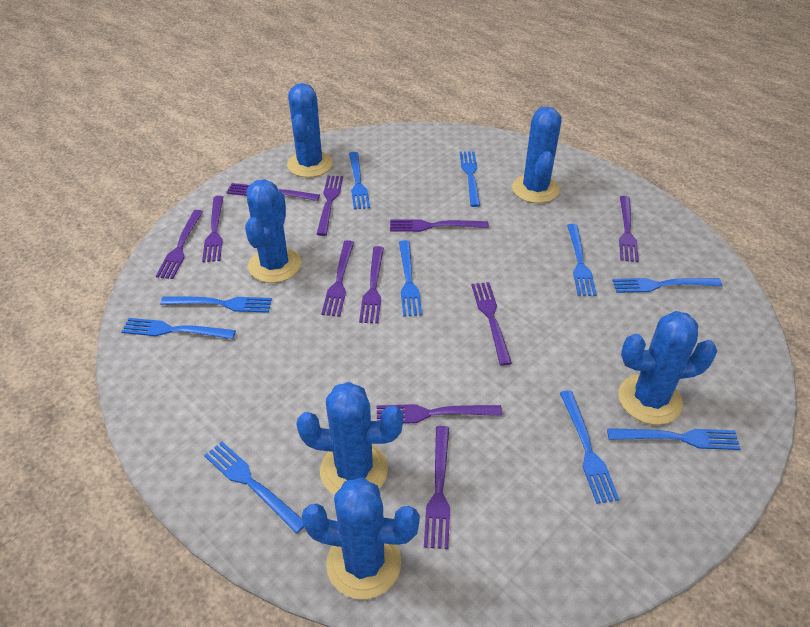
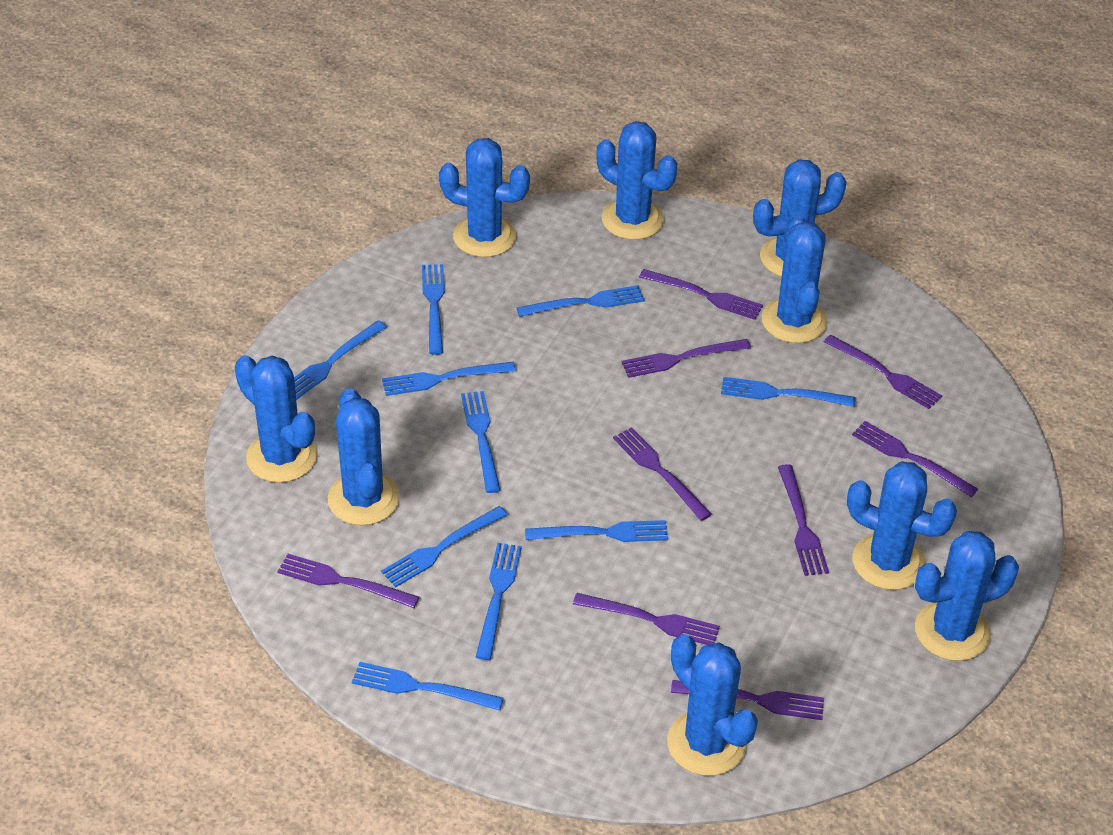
blue cactus: [245,179,301,283] [287,83,333,178] [296,382,403,495] [302,477,420,599] [512,106,562,203] [618,311,717,425] = 6 -> [235,355,317,483] [328,388,400,526] [439,138,530,257] [597,121,677,240] [667,634,758,776] [753,159,847,277] [762,215,827,343] [847,461,957,590] [915,531,1019,661] = 9
purple fork: [156,210,203,279] [202,196,223,262] [226,183,320,201] [317,176,343,236] [321,240,354,317] [359,246,384,324] [377,404,502,424] [390,220,489,232] [424,426,450,549] [471,282,512,366] [619,196,639,262] = 11 -> [277,554,419,608] [573,593,720,645] [613,427,712,521] [621,339,751,378] [639,269,763,320] [671,680,824,720] [778,464,829,576] [824,335,942,409] [852,421,978,497] = 9

